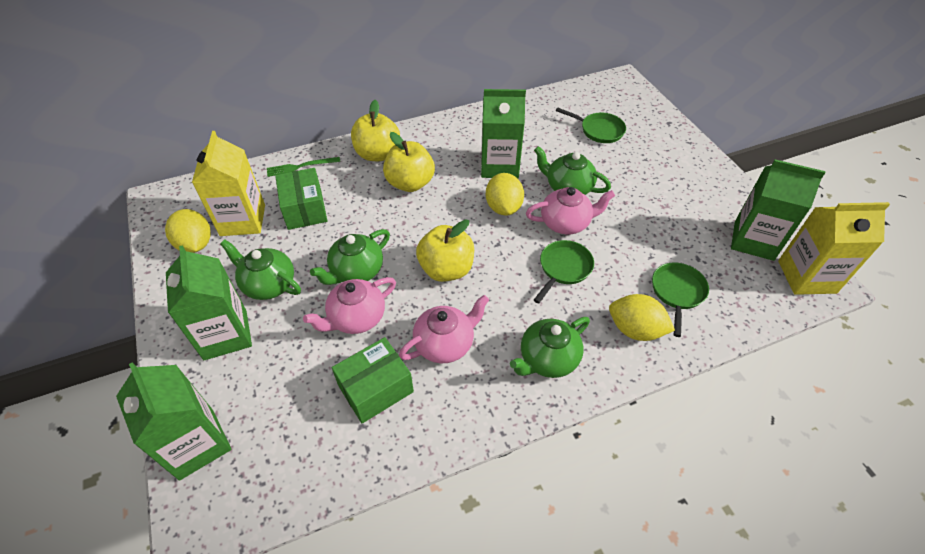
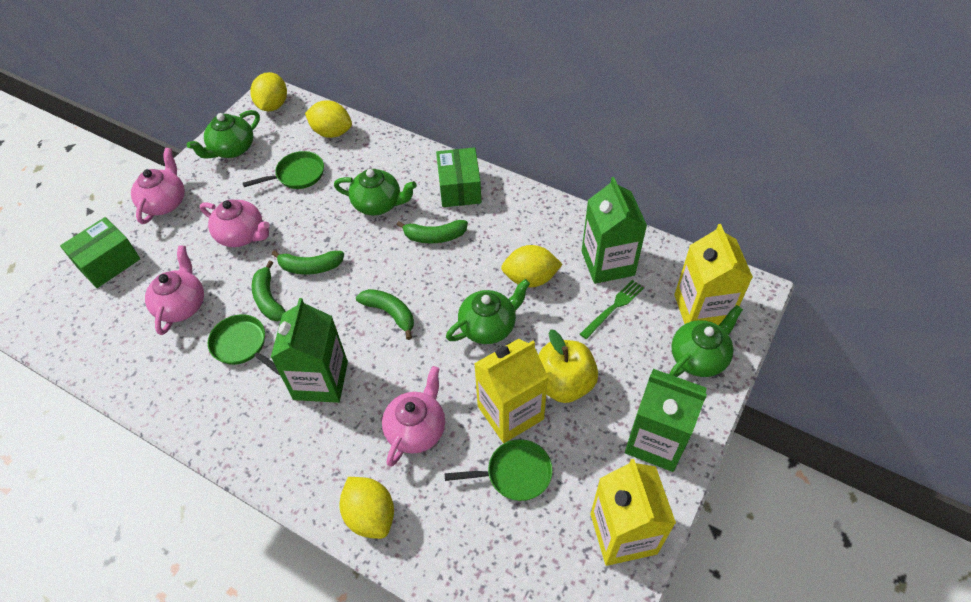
green banana: none = 0 -> [252,261,286,321] [272,251,344,274] [356,289,414,340] [397,220,468,243] = 4
green carton: [116,362,231,481] [166,246,252,360] [481,89,526,178] [731,159,825,261] = 4 -> [271,298,348,403] [582,177,647,284] [625,369,707,472] = 3
pink teapot: [303,277,396,334] [399,295,489,363] [526,187,615,234] = 3 -> [131,148,185,224] [145,245,204,335] [200,200,270,247] [382,366,445,467] = 4
yellow apple: [351,100,400,161] [383,132,435,192] [416,219,474,282] = 3 -> [538,329,598,403] = 1
yellow carton: [192,131,265,236] [778,202,890,295] = 2 -> [474,339,548,443] [590,459,676,566] [674,224,753,325] = 3
yellow lemon: [165,209,211,253] [486,173,524,216] [609,294,675,341] = 3 -> [251,72,287,111] [305,100,352,138] [339,477,394,539] [501,245,563,287] = 4

